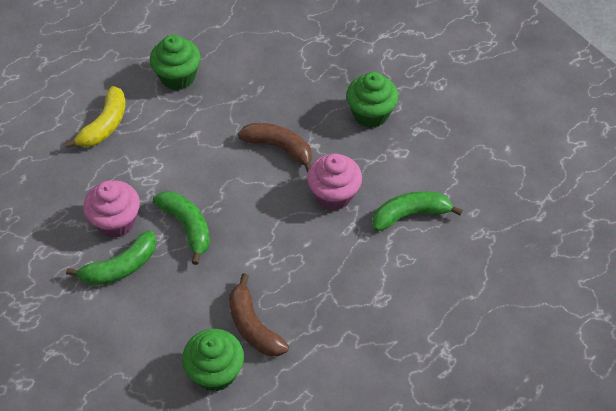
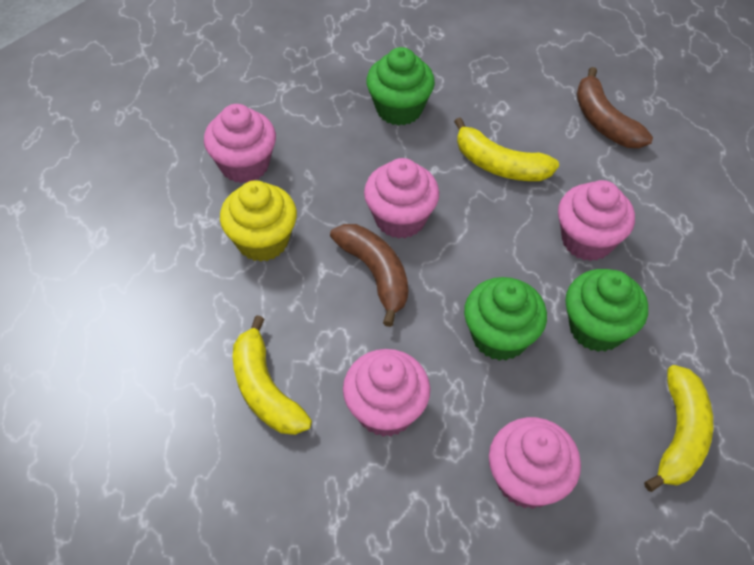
green banana: [66,230,156,286] [153,191,210,265] [372,191,463,231] = 3 -> none = 0
pink cupcake: [83,180,140,238] [307,154,362,211] = 2 -> [204,104,276,183] [343,349,430,437] [364,158,439,239] [489,417,581,509] [558,180,635,261] = 5
yellow banana: [65,86,125,148] = 1 -> [233,315,312,435] [454,117,559,181] [644,365,713,492] = 3
yellow cupcake: none = 0 -> [220,180,297,262] = 1

